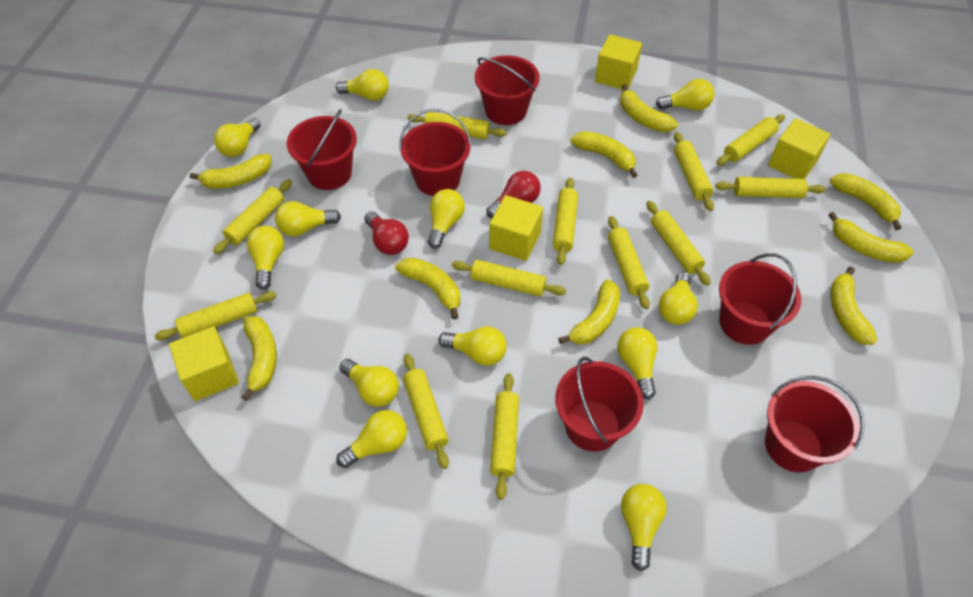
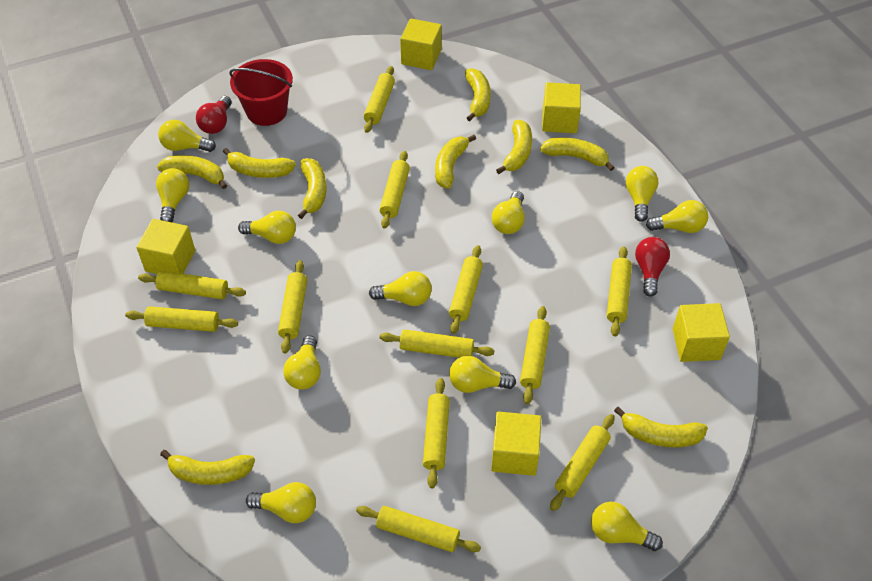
red bucket: [287,109,357,190] [399,109,471,196] [475,55,539,125] [555,357,644,452] [719,253,801,345] [765,376,865,472] = 6 -> [229,59,293,126] = 1
yellow cube: [169,326,239,401] [490,195,543,261] [595,34,642,90] [768,118,831,179] = 4 -> [136,219,195,274] [400,19,442,70] [491,411,541,476] [542,82,581,133] [673,303,730,362] = 5
yellow light bulb: [214,118,260,157] [247,226,284,290] [275,201,341,236] [336,69,389,101] [336,410,407,468] [339,359,399,407] [428,189,465,249] [439,326,507,366] [617,327,657,399] [621,484,667,571] [656,79,714,111] [658,272,698,325] = 12 -> [156,168,189,222] [158,120,216,152] [238,211,296,244] [246,482,316,523] [283,335,321,390] [369,271,432,306] [449,356,516,393] [492,191,525,234] [591,502,663,551] [626,166,658,222] [646,200,708,233] = 11

